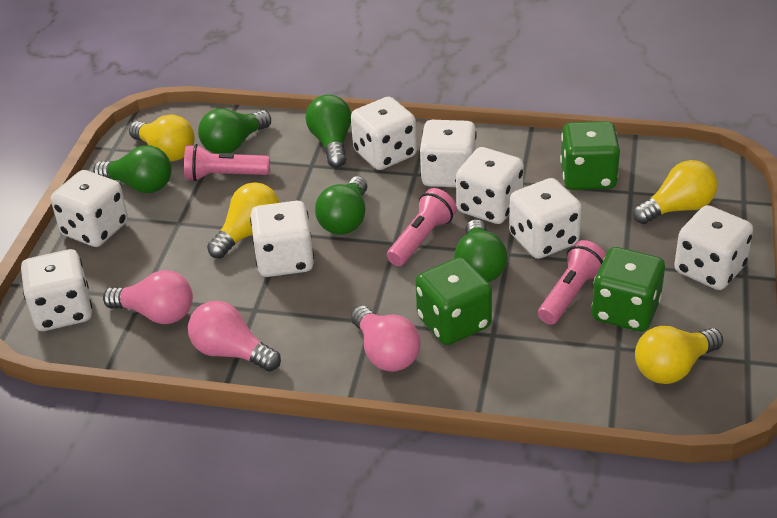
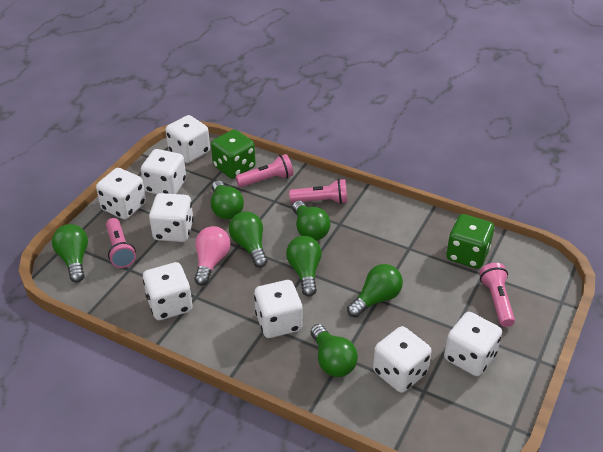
green dice: [415,257,492,345] [560,121,620,190] [592,247,665,332] = 3 -> [211,129,256,179] [446,214,494,269] = 2
green light bulb: [93,145,172,193] [198,108,271,154] [306,94,351,168] [315,176,368,235] [454,219,507,282] = 5 -> [52,224,88,283] [211,180,244,220] [229,212,268,268] [286,236,322,297] [292,201,330,241] [310,324,358,377] [347,264,403,318] = 7
pink flashlight: [184,144,270,181] [387,188,457,266] [538,240,606,325] = 3 -> [106,218,136,268] [236,154,293,187] [289,179,347,204] [479,263,515,327] = 4
pink light bulb: [103,270,193,324] [188,301,281,372] [351,306,421,372] = 3 -> [194,226,230,286] = 1
yellow light bulb: [129,114,195,161] [207,182,279,258] [633,160,717,224] [635,326,723,384] = 4 -> none = 0

